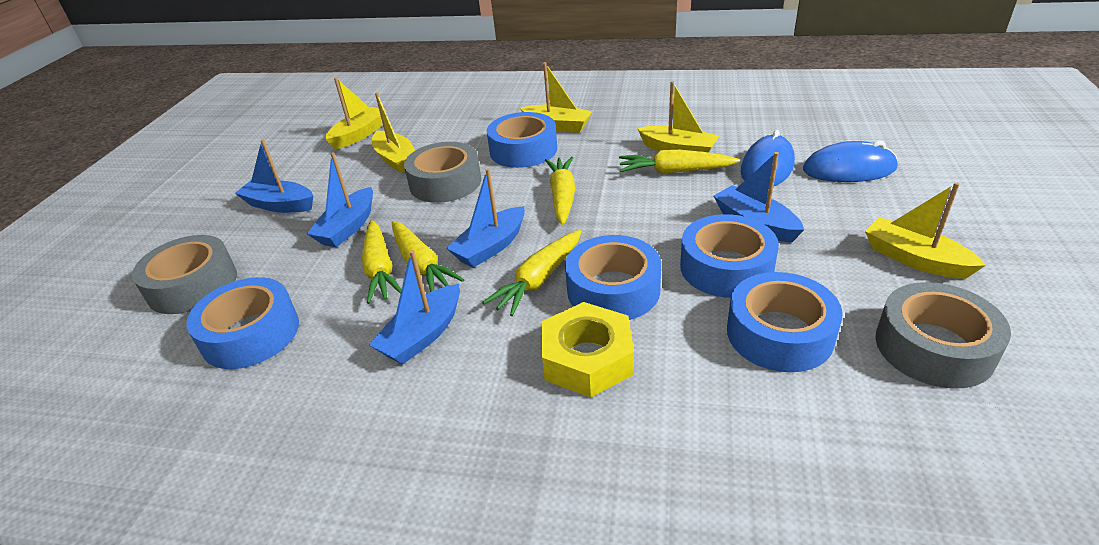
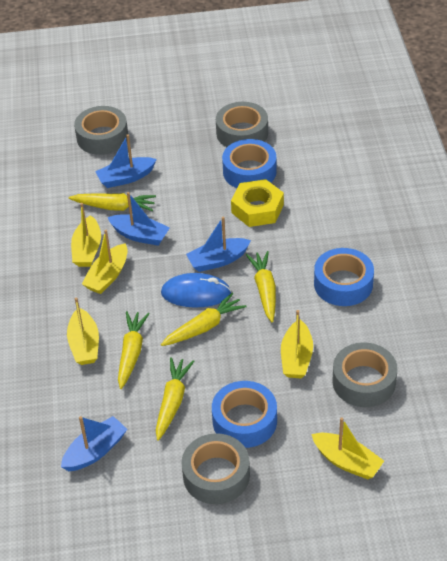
blue boat: [235,139,313,213] [307,152,373,247] [369,250,460,365] [446,168,525,268] [714,152,804,242] = 5 -> [61,416,127,471] [95,134,157,188] [107,192,170,246] [186,217,251,272] = 4
blue mouse: [741,130,795,187] [803,140,898,182] = 2 -> [161,273,231,308] = 1
blue tape: [186,277,299,369] [486,112,557,168] [565,235,661,320] [680,214,779,298] [727,272,843,372] = 5 -> [212,381,277,448] [222,139,277,188] [314,248,374,306] = 3
grey tape: [132,235,237,314] [404,142,481,203] [875,282,1011,389] = 3 -> [74,106,128,155] [181,433,250,504] [216,102,268,147] [332,342,397,407] = 4

